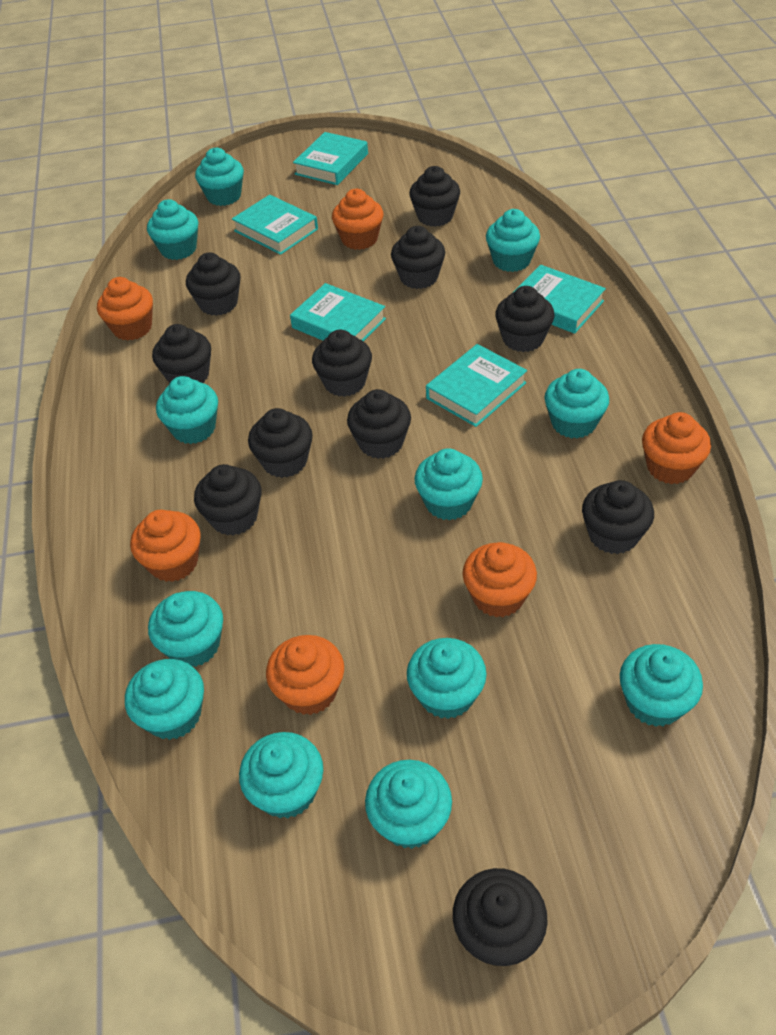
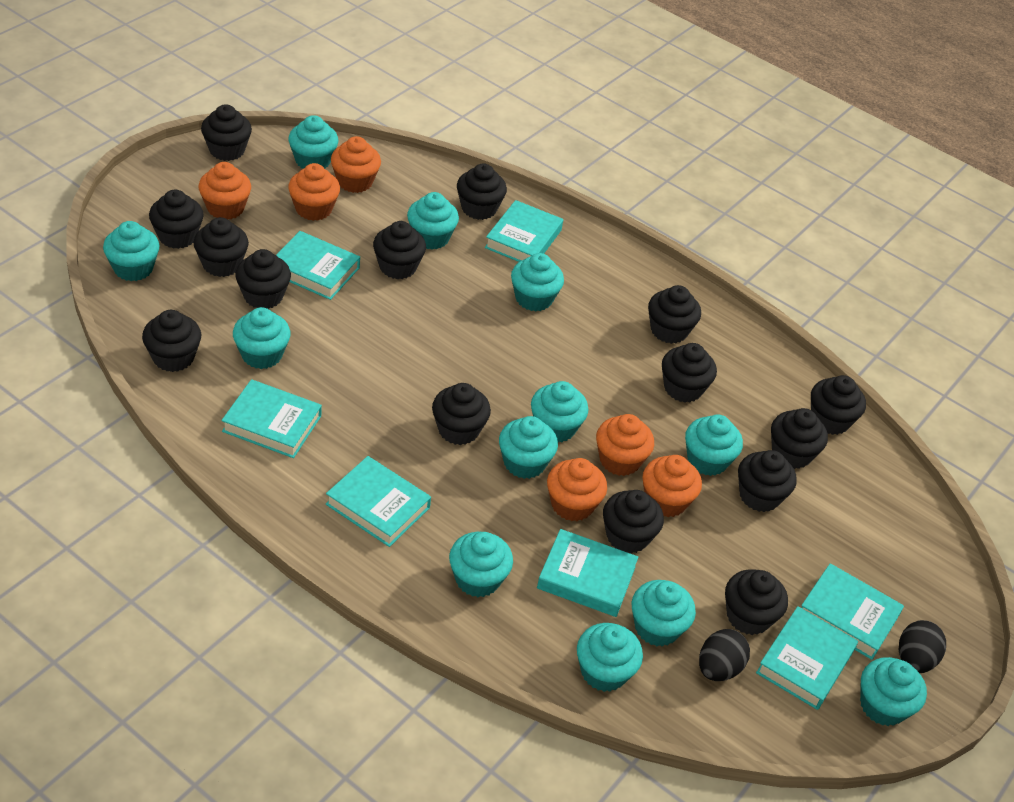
black cupcake: [152,324,211,383] [186,252,241,316] [194,464,262,536] [248,408,313,478] [312,330,372,397] [347,389,411,459] [391,226,445,289] [409,166,460,227] [453,868,548,966] [495,286,555,352] [582,480,654,554] = 11 -> [142,310,201,372] [149,190,204,249] [193,217,249,277] [201,104,252,161] [235,249,291,309] [373,221,426,279] [432,383,491,445] [457,163,507,220] [603,490,664,554] [648,285,701,344] [662,343,717,402] [725,569,788,635] [738,450,797,512] [771,408,828,469] [811,375,866,435] = 15
black egg: none = 0 -> [699,629,750,681] [899,620,946,673] = 2
turquoise book: [232,195,318,255] [290,283,386,341] [293,132,368,185] [426,344,527,427] [514,265,606,334] = 5 -> [221,379,322,458] [276,231,360,300] [326,456,431,547] [485,200,563,262] [537,529,638,617] [756,606,858,710] [801,563,904,660] = 7

